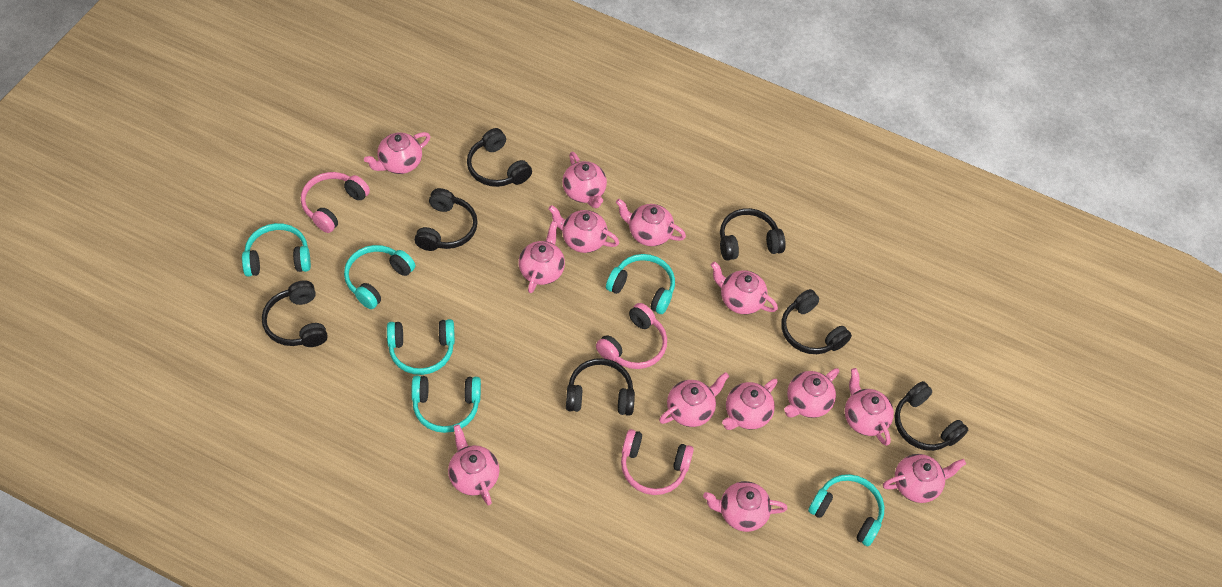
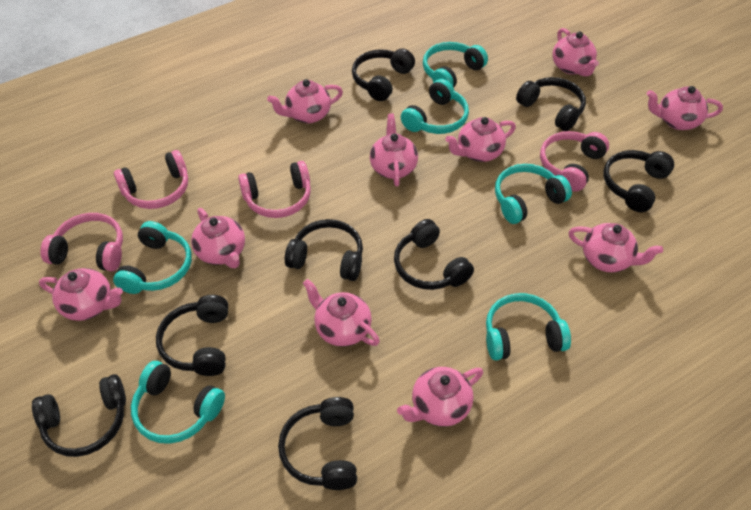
black headphones: [262,280,328,347] [414,188,478,251] [467,128,532,187] [566,358,635,416] [720,208,786,261] [781,289,852,354] [894,381,968,451] = 7 -> [32,374,126,457] [156,295,228,376] [278,397,357,490] [285,219,363,281] [352,48,415,101] [394,219,474,290] [516,77,586,131] [604,150,674,212] = 8
pink headphones: [301,172,370,233] [596,303,667,369] [621,429,694,495] = 3 -> [40,213,123,271] [114,150,188,209] [238,161,311,218] [540,131,609,192] = 4
pink teapot: [364,132,430,174] [448,424,499,505] [519,221,565,293] [548,205,619,253] [562,152,607,208] [616,199,686,246] [659,372,729,427] [703,481,788,532] [711,261,778,314] [722,379,778,430] [784,368,839,418] [845,368,894,446] [883,454,966,503] = 13 -> [39,268,123,321] [191,208,245,268] [267,79,343,123] [303,279,380,347] [370,113,418,187] [397,367,483,427] [445,117,516,162] [552,28,599,77] [569,223,663,273] [646,86,723,130] = 10

